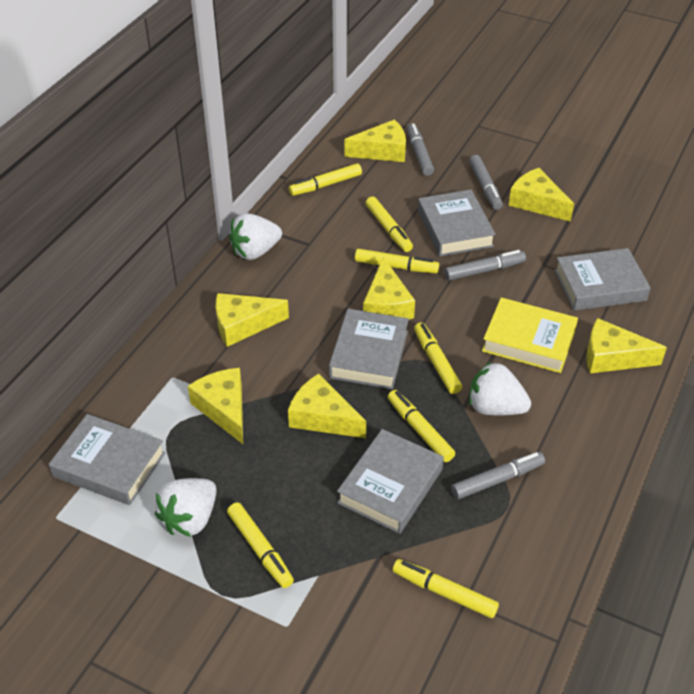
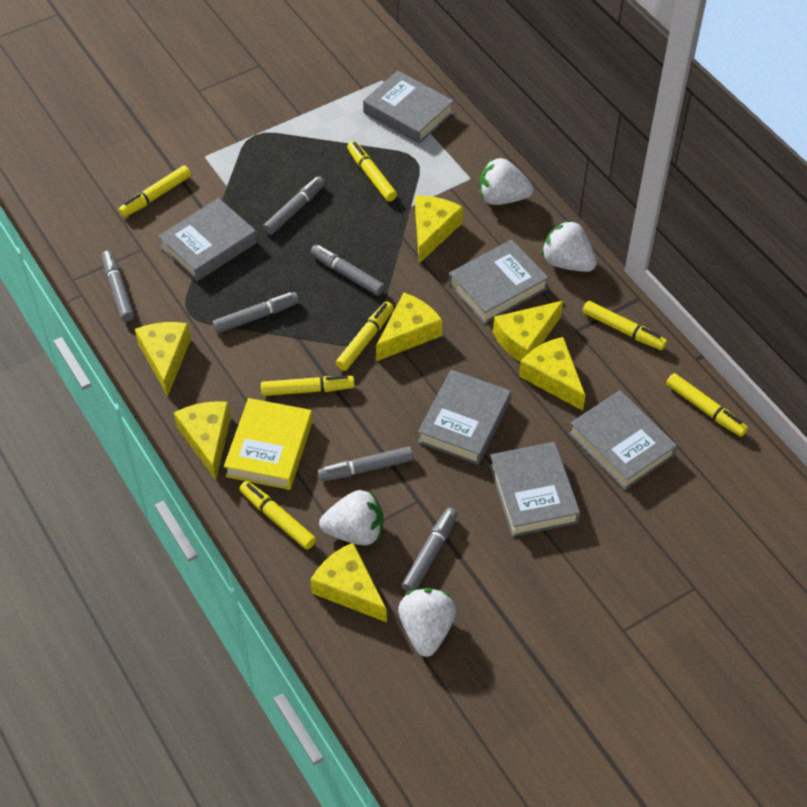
grey book: [49,414,165,505] [329,309,409,389] [337,429,444,534] [418,190,496,256] [554,248,651,311] = 5 -> [158,198,257,281] [363,71,454,144] [418,370,511,465] [449,240,549,324] [489,442,580,537] [569,390,677,490] = 6
grey marker: [407,123,434,176] [444,250,526,281] [451,452,545,499] [469,155,503,210] = 4 -> [102,250,134,322] [212,292,299,334] [263,176,325,235] [310,245,385,296] [318,446,414,481] [402,508,458,592] = 6
white strawberry: [155,478,217,537] [229,213,282,260] [469,362,531,415] = 3 -> [319,490,383,545] [398,588,456,657] [479,158,534,205] [541,220,597,272] = 4

